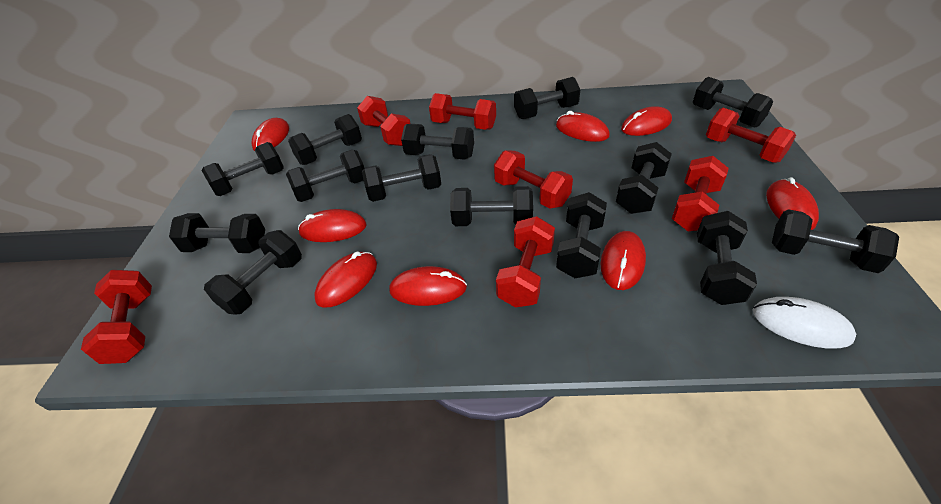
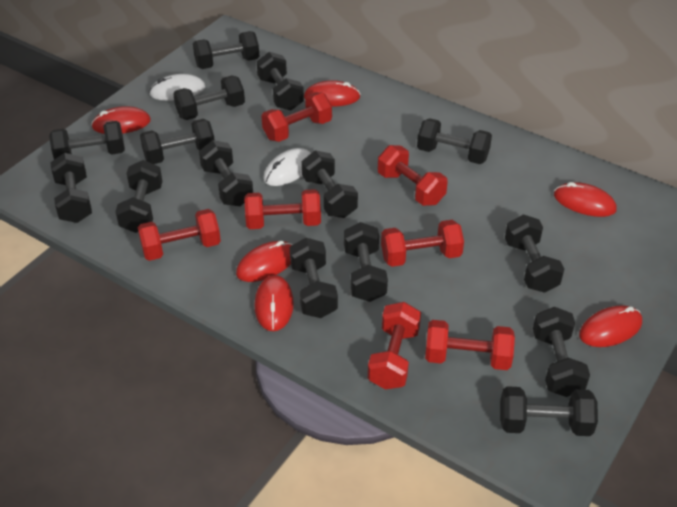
black dumbbell: [169,213,265,253] [201,142,284,196] [204,230,302,315] [286,150,364,202] [288,114,362,165] [362,154,441,202] [401,124,474,160] [450,186,533,226] [514,77,580,119] [556,192,607,278] [616,142,672,214] [693,77,773,128] [697,211,757,305] [772,209,899,273] = 14 -> [49,121,125,160] [50,153,92,223] [115,160,162,233] [140,119,215,164] [173,75,245,120] [193,31,259,69] [199,140,253,206] [257,52,304,110] [290,238,338,318] [302,151,358,218] [344,222,388,302] [417,118,492,164] [500,386,598,436] [505,215,564,293] [533,307,590,397] = 15
red mouse: [251,118,289,151] [298,209,367,242] [314,251,377,308] [389,266,467,306] [556,111,610,142] [600,231,646,290] [621,106,672,136] [766,177,819,230] = 8 -> [91,106,151,134] [236,241,293,282] [254,275,294,331] [304,80,361,107] [554,182,617,217] [579,305,642,347] = 6
white mouse: [753,297,856,348] = 1 -> [149,74,205,101] [263,148,311,186] = 2

